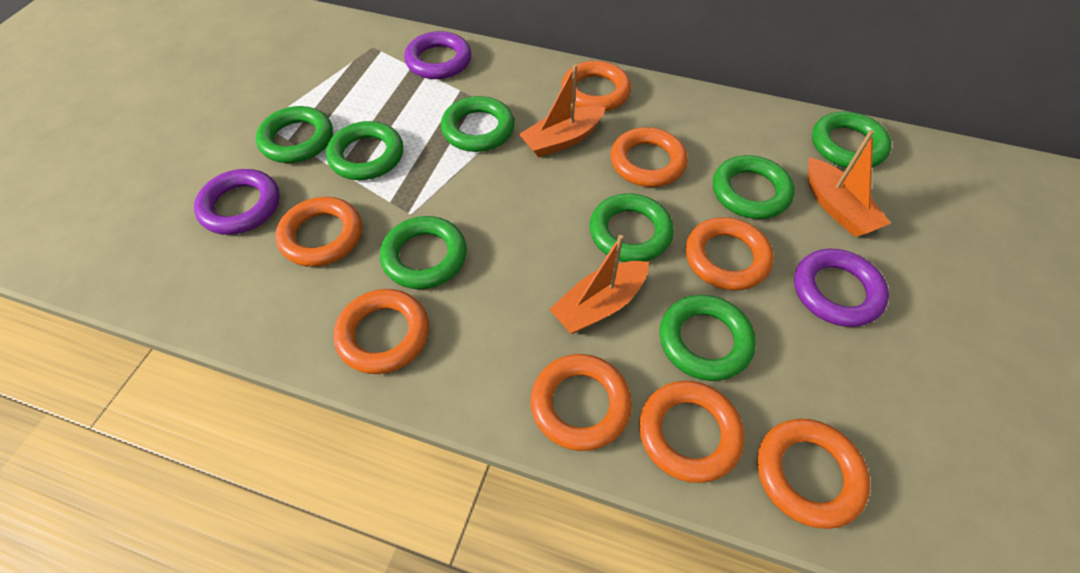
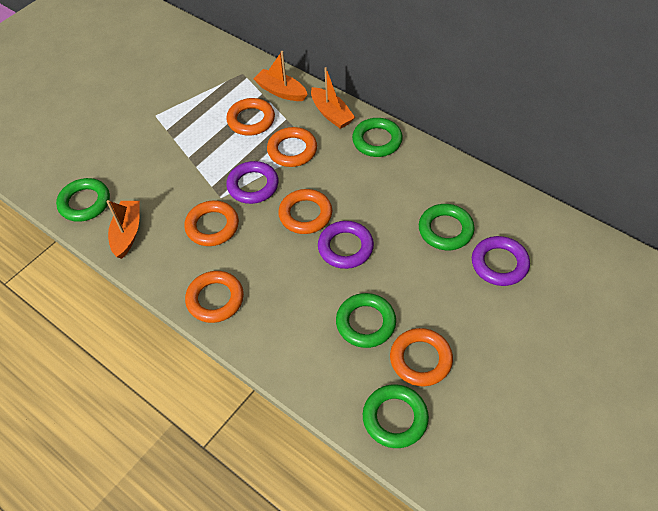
green ring: [256,106,333,163] [326,121,403,180] [380,216,467,289] [441,96,515,152] [590,193,674,262] [660,295,756,381] [713,155,795,219] [812,111,892,168] = 8 -> [56,178,110,222] [336,293,396,348] [352,118,403,157] [363,384,429,448] [419,204,475,250] = 5
orange ring: [275,197,362,267] [334,289,429,374] [530,354,632,451] [561,61,631,112] [610,127,688,187] [639,381,745,483] [686,217,774,291] [757,419,870,529] = 8 -> [184,200,239,246] [185,271,244,323] [226,98,275,136] [267,127,317,167] [278,189,332,234] [390,328,453,386] = 6

